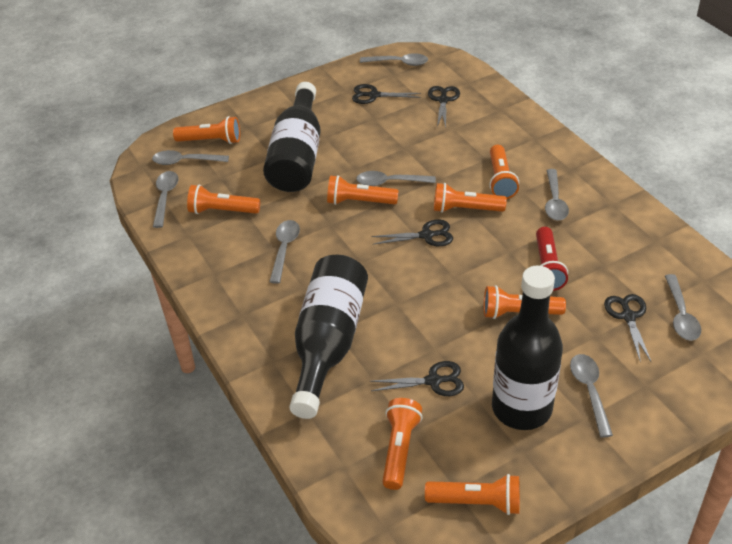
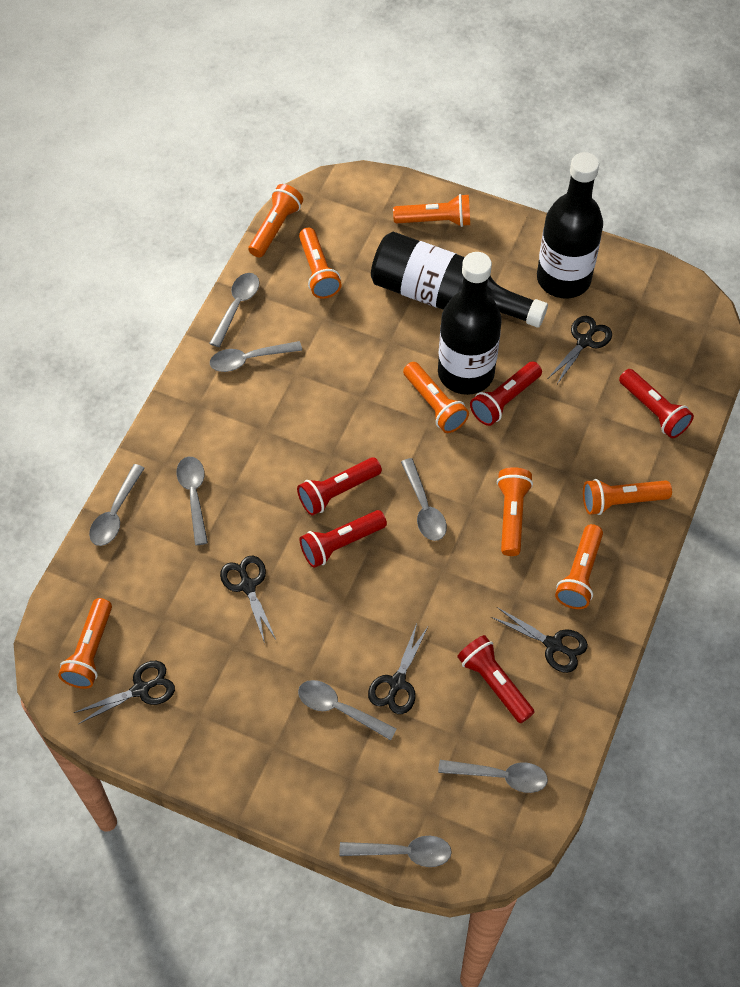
red flashlight: [536,227,568,291] = 1 -> [297,457,382,516] [300,510,387,568] [457,635,535,723] [470,361,542,426] [619,369,694,438] = 5

